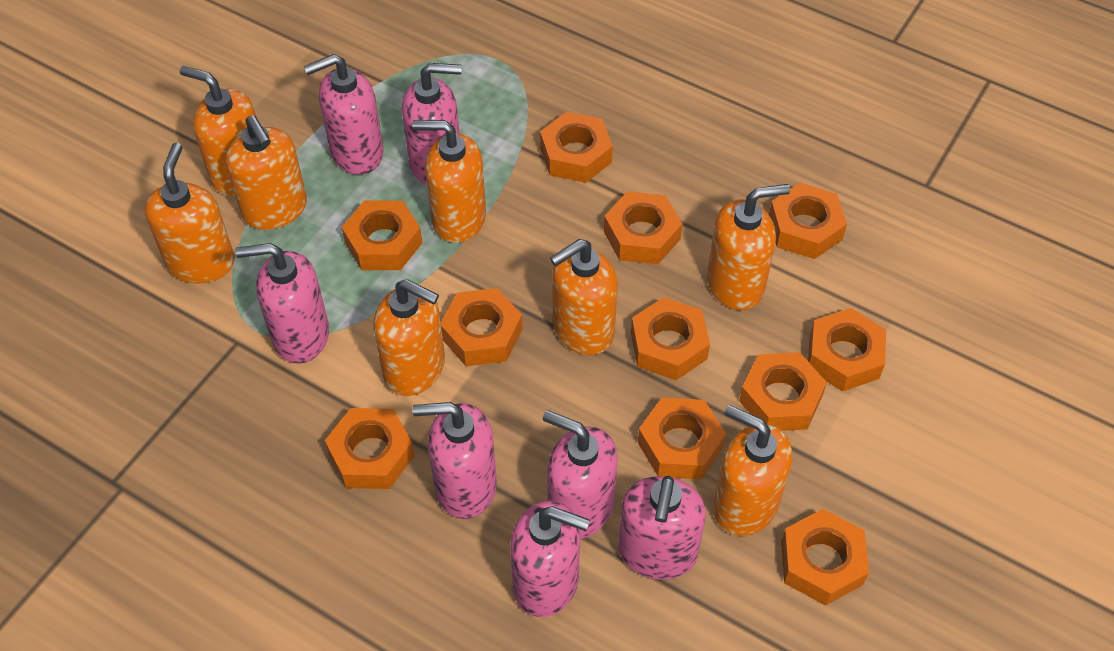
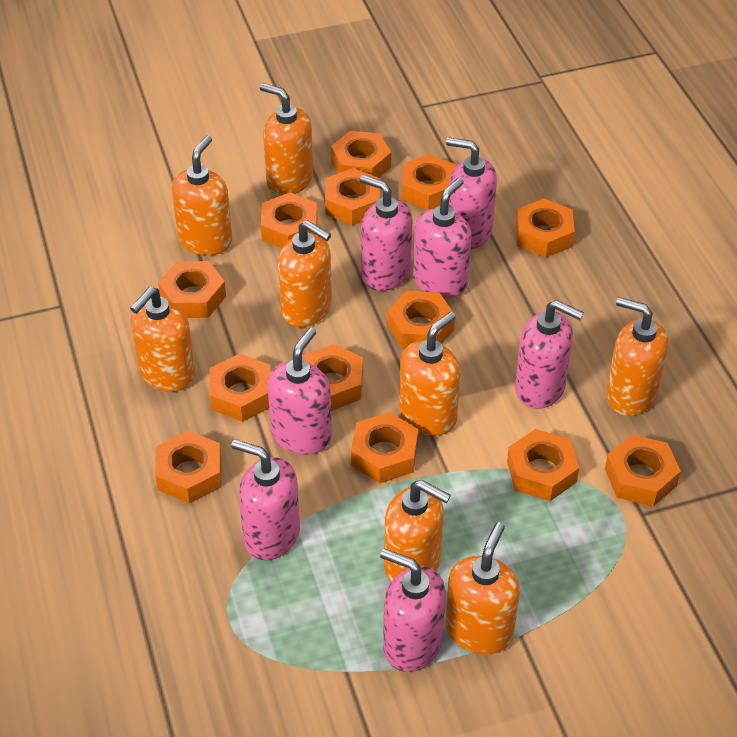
orange nut: [325,408,415,489] [342,201,422,270] [441,288,523,366] [540,112,613,183] [604,191,683,264] [631,297,710,380] [638,397,726,479] [739,352,827,431] [769,183,847,259] [781,509,869,606] [808,308,886,392] = 11 -> [155,431,222,504] [158,261,226,318] [210,353,271,422] [261,192,317,248] [303,344,363,411] [325,168,380,226] [331,131,391,178] [351,412,418,483] [387,291,455,349] [402,154,456,210] [507,429,579,501] [516,198,575,258] [605,435,681,506] = 13

